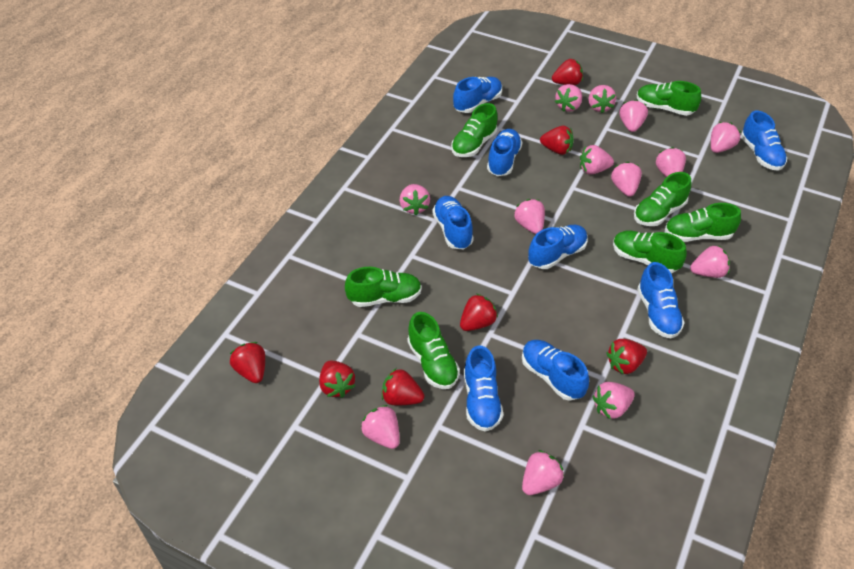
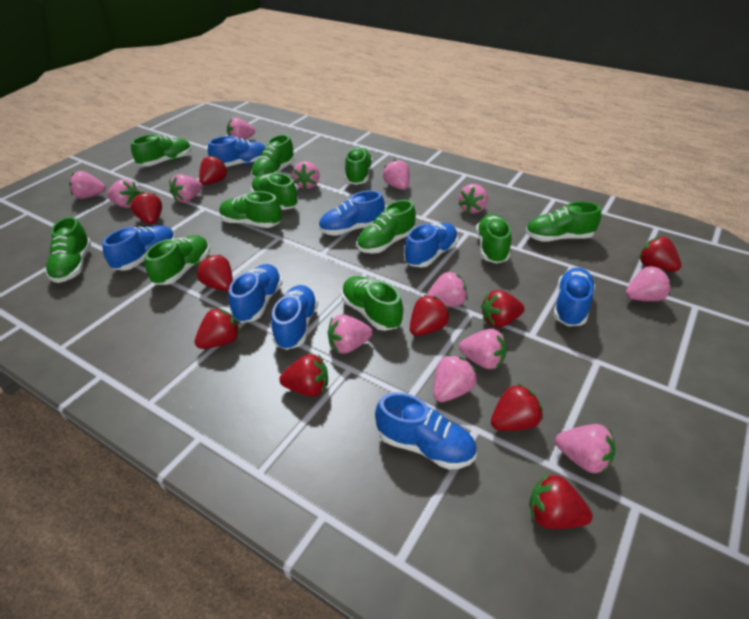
green shoe: [345,267,422,307] [407,312,460,389] [451,103,497,157] [613,230,687,273] [634,172,691,226] [637,81,701,116] [665,203,741,242] = 7 -> [45,217,91,283] [131,134,192,166] [145,235,210,285] [219,191,282,228] [251,134,295,179] [251,173,298,210] [342,276,403,331] [345,148,373,185] [357,200,416,253] [476,214,512,263] [525,201,601,242] = 11
red strawberry: [230,342,265,383] [319,361,355,398] [382,368,424,405] [460,294,498,331] [540,126,574,155] [552,59,583,85] [606,339,647,375] = 7 -> [131,192,162,224] [194,308,240,349] [197,255,233,291] [199,155,228,185] [279,354,328,397] [410,295,450,336] [481,290,525,328] [491,384,543,431] [529,473,593,529] [639,236,681,272] = 10

